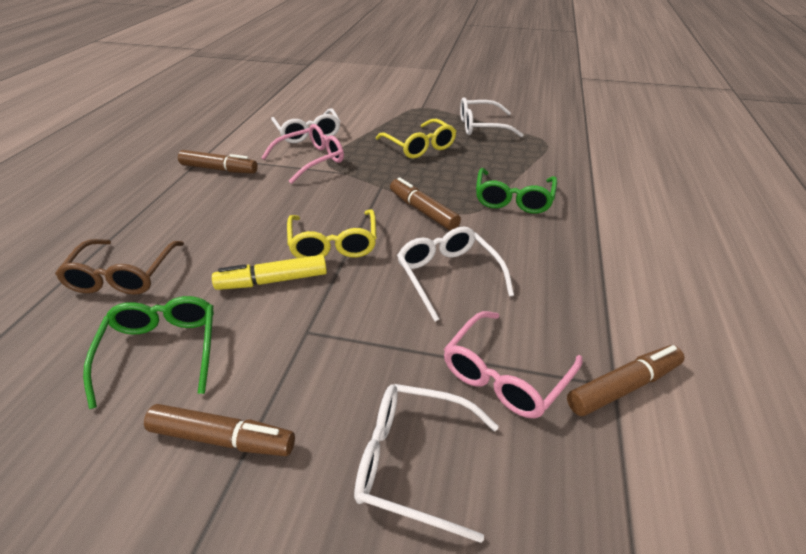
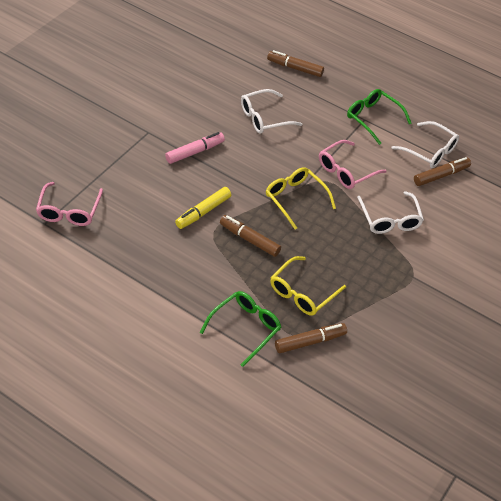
brown glasses: [55,239,184,294] = 1 -> none = 0
pink marker: none = 0 -> [165,132,225,164] = 1
white glasses: [271,108,340,143] [354,384,499,543] [397,226,514,321] [460,97,523,137] = 4 -> [241,89,302,134] [357,191,424,234] [392,121,459,168] = 3

